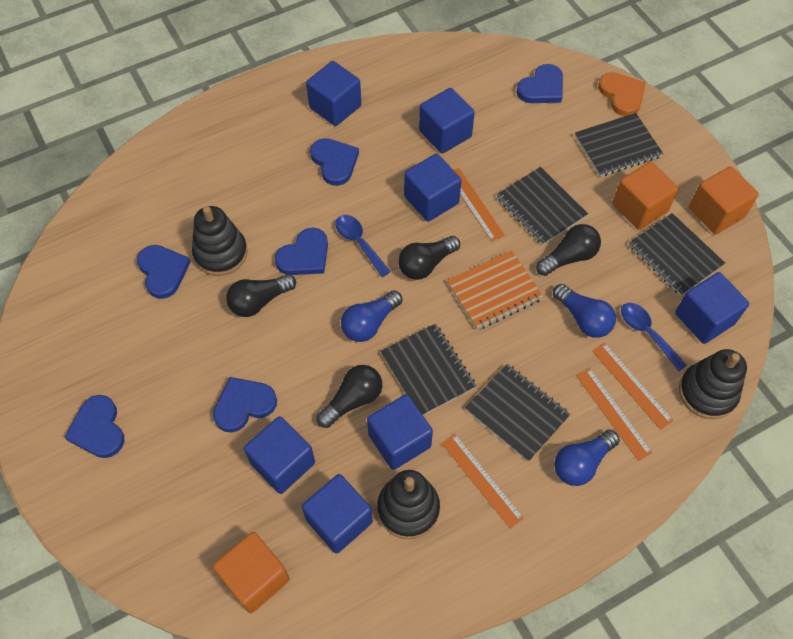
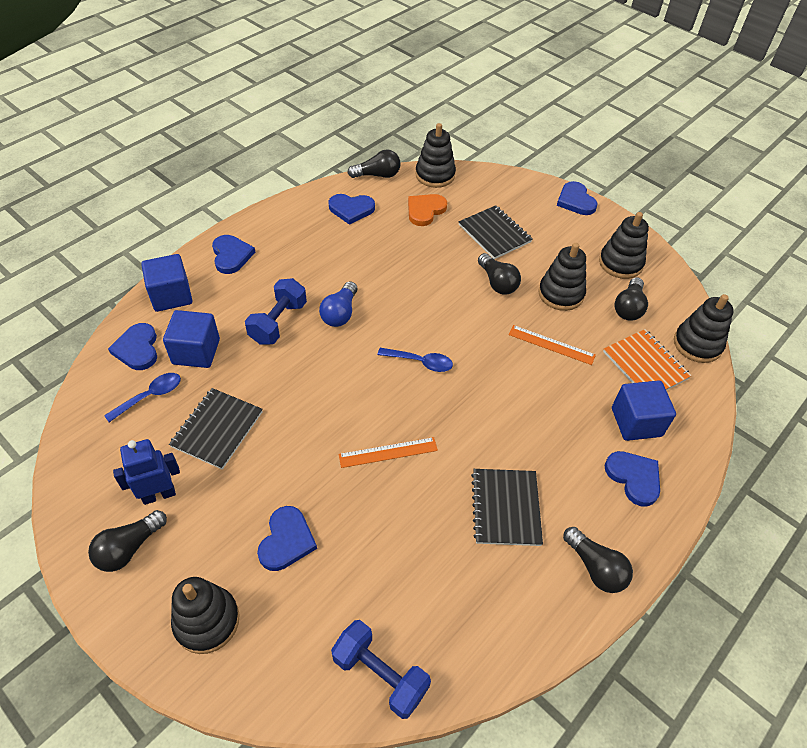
black light bulb: [226,274,296,317] [317,365,382,428] [398,236,460,280] [536,224,601,276] = 4 -> [88,510,167,572] [348,149,401,178] [478,253,521,295] [563,527,633,593] [615,277,648,321] = 5
black notebook: [381,324,476,415] [465,364,570,462] [497,167,588,245] [575,113,663,177] [629,213,725,296] = 5 -> [169,388,263,469] [459,205,533,259] [471,469,543,546] = 3
black stacking toy: [192,206,248,276] [377,470,440,539] [679,349,747,419] = 3 -> [171,577,240,654] [415,123,456,188] [538,243,586,311] [599,212,649,279] [674,294,734,363] = 5
blue cube: [244,416,315,494] [302,474,373,554] [306,61,361,126] [367,394,433,470] [404,154,462,222] [419,88,475,154] [675,272,749,344] = 7 -> [141,254,193,312] [163,310,220,368] [612,380,676,441] = 3
blue dumbbell: none = 0 -> [245,278,307,345] [331,620,431,719] = 2
blue light bulb: [341,290,402,342] [553,284,616,338] [554,430,620,486] = 3 -> [319,281,357,327] = 1
blue robot: none = 0 -> [113,439,180,505] = 1
orange cube: [213,532,290,613] [612,162,679,230] [689,166,759,234] = 3 -> none = 0
orange ruler: [442,434,524,529] [454,168,505,242] [576,368,653,461] [592,342,674,430] = 4 -> [339,437,438,468] [509,325,596,365] = 2

